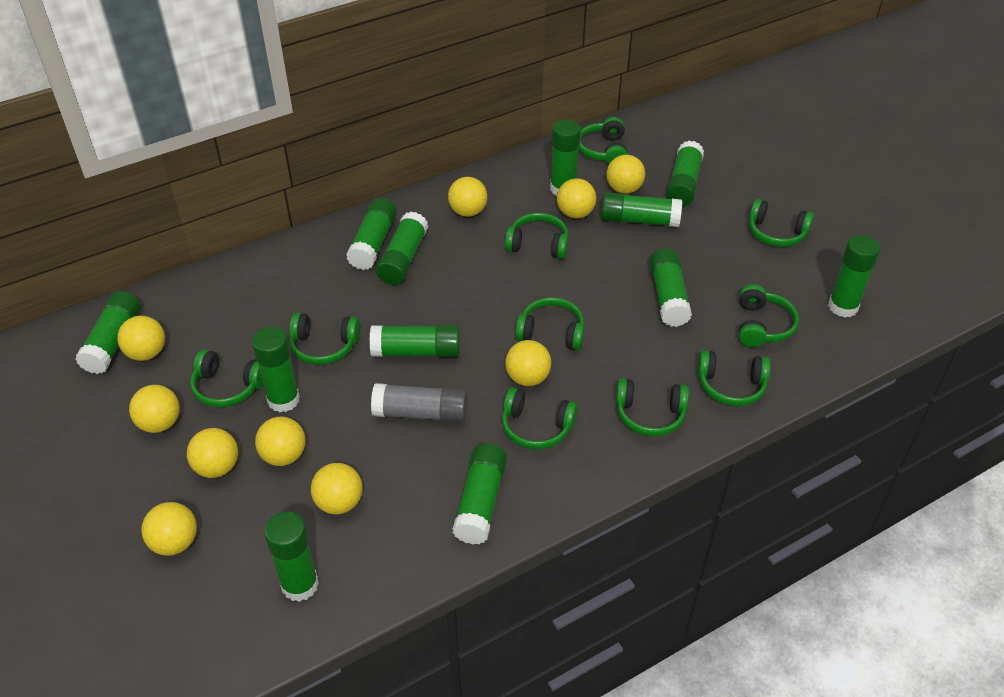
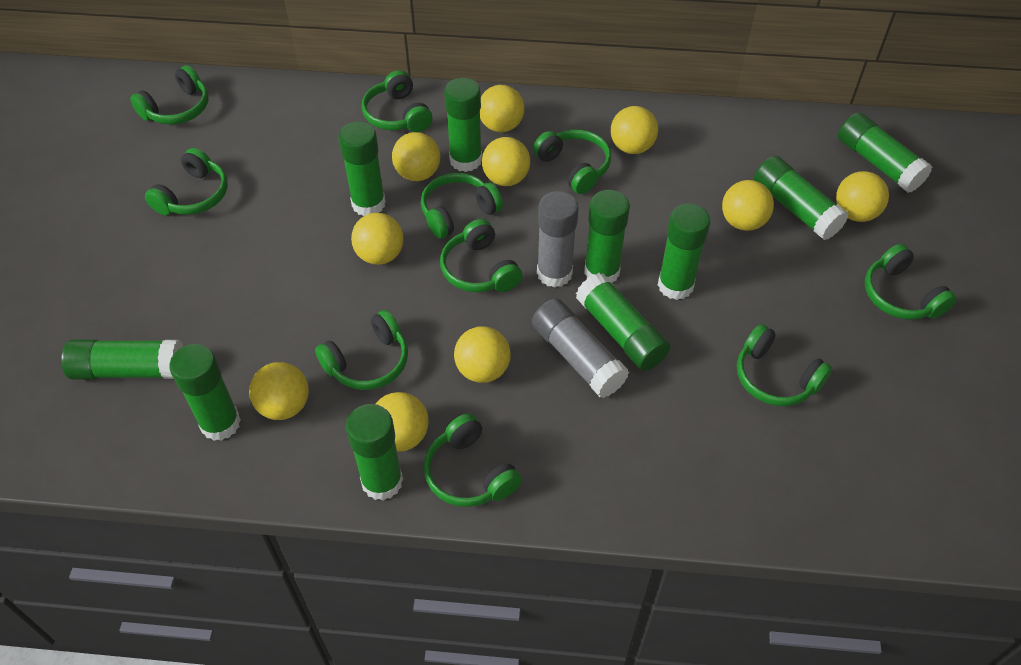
green glue stick: [75,291,141,374] [252,327,300,412] [264,512,319,602] [346,198,397,270] [370,325,460,357] [376,212,428,285] [452,443,507,544] [550,120,581,196] [601,192,682,227] [650,248,692,327] [666,140,704,206] [828,235,880,318] = 12 -> [61,339,184,379] [169,344,241,441] [338,121,386,216] [346,404,403,500] [444,78,482,172] [576,273,670,371] [584,190,630,283] [658,203,710,300] [754,156,849,240] [838,112,932,193] = 10
grey glue stick: [371,383,468,423] = 1 -> [532,298,629,398] [537,191,578,288] = 2

